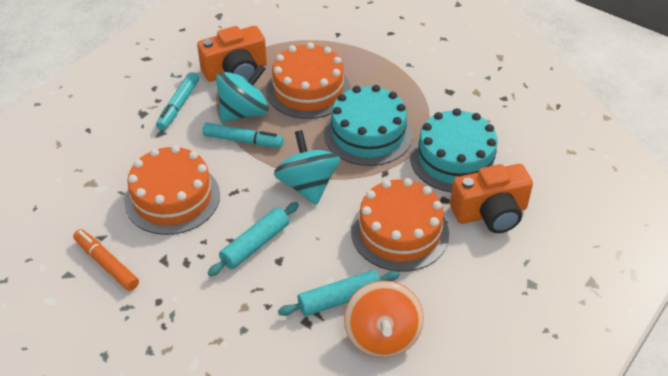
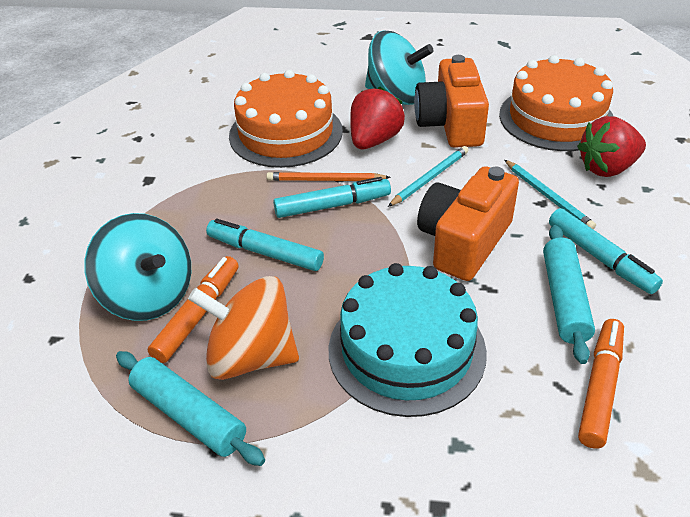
orange cake: [124,145,220,235] [266,42,351,119] [351,178,449,272] = 3 -> [229,70,343,168] [499,55,614,151] = 2
orange marker: [73,229,139,291] = 1 -> [148,256,239,363] [578,319,624,449] = 2
orange pencil: none = 0 -> [266,172,391,181] = 1
red strawberry: none = 0 -> [350,87,405,149] [577,116,646,177] = 2
turquoise cake: [324,85,413,166] [410,108,502,193] = 2 -> [329,263,487,417] = 1
turquoise marker: [156,72,199,130] [202,122,284,148] = 2 -> [206,219,324,271] [273,177,391,218] [549,208,663,294] = 3
turquoise pencil: none = 0 -> [388,146,469,207] [505,160,596,229] = 2

